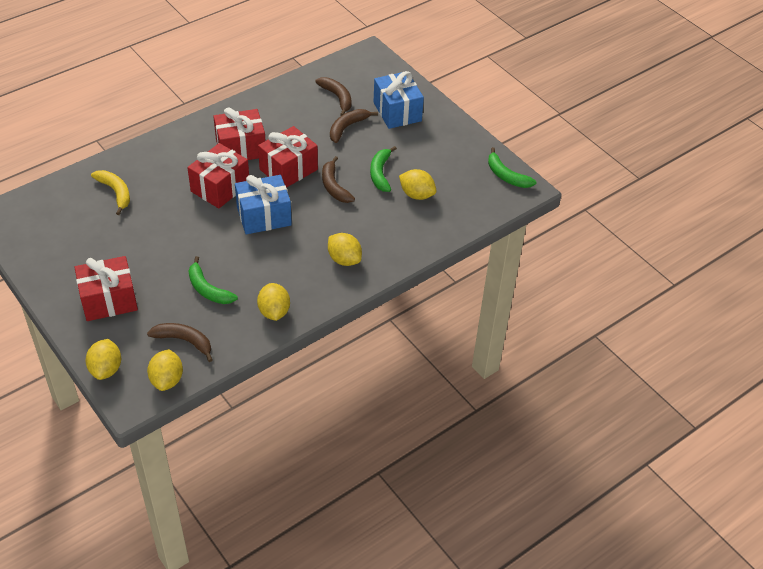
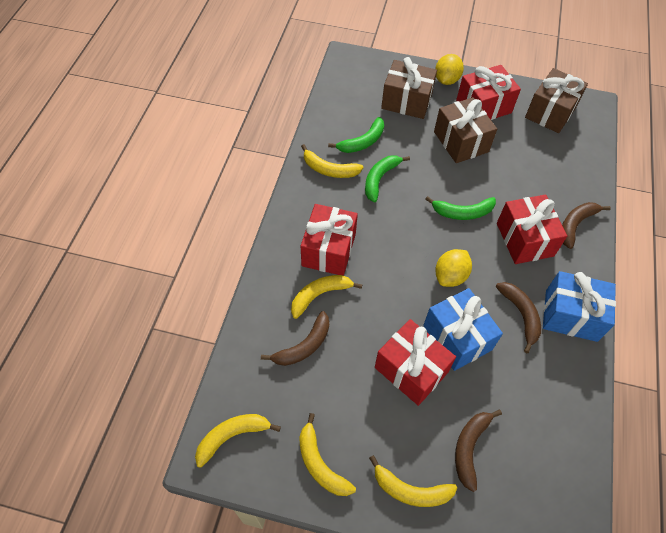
brown gift: none = 0 -> [381,57,437,119] [434,97,497,163] [525,68,588,133] = 3
yellow banana: [91,170,130,215] = 1 -> [195,414,281,468] [291,275,362,319] [299,413,356,496] [301,144,363,178] [369,455,457,507] = 5
yellow lemon: [86,339,121,380] [147,349,183,391] [257,283,290,321] [328,233,362,266] [399,169,436,200] = 5 -> [435,54,464,85] [435,249,472,287] = 2

